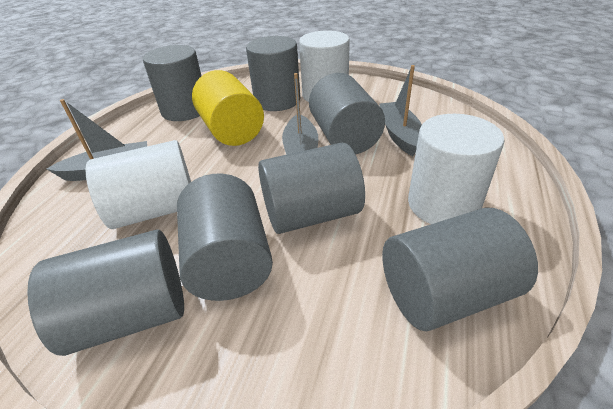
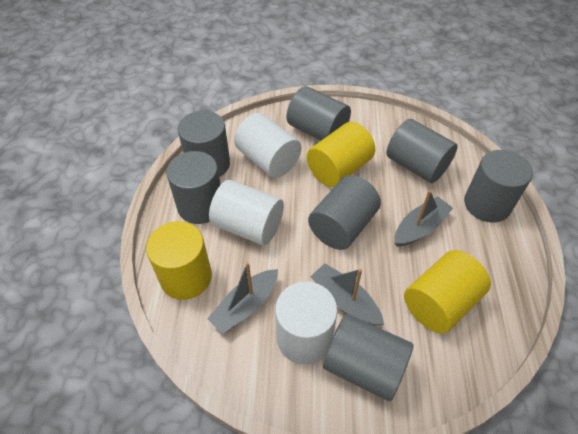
yellow cylinder: [192,70,264,146] = 1 -> [146,221,212,300] [307,122,375,187] [404,250,491,334] = 3

